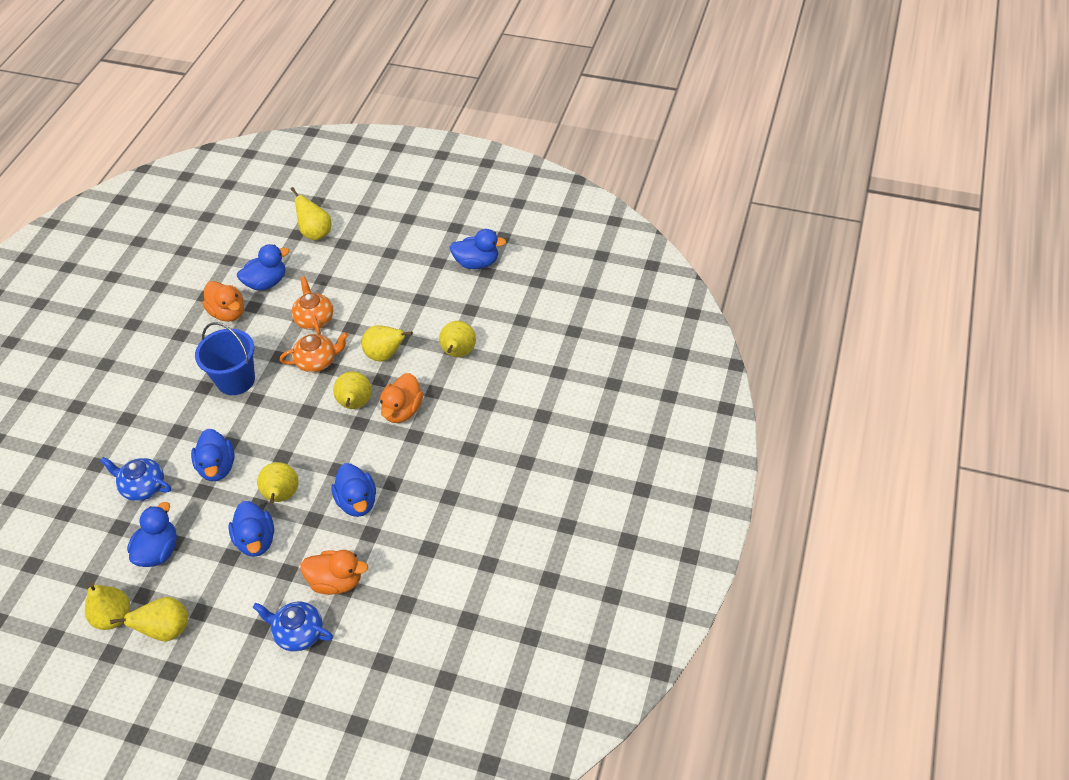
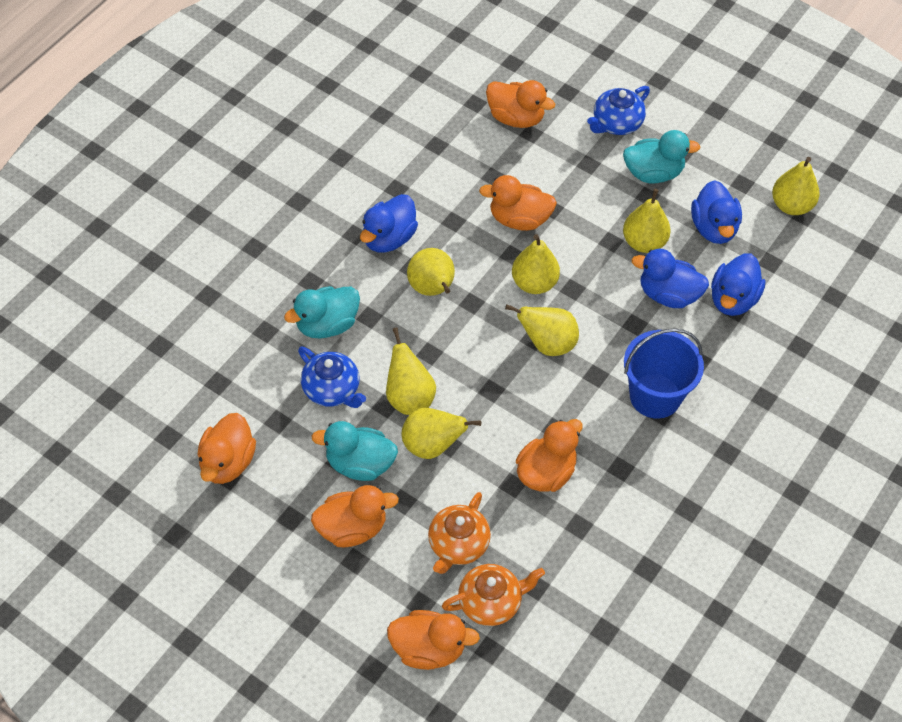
blue duck: [127,502,177,567] [191,429,235,481] [228,501,274,557] [237,244,289,291] [331,463,376,517] [450,229,506,269] = 6 -> [360,194,418,252] [631,249,709,308] [691,180,742,244] [711,254,765,316] = 4
orange duck: [202,281,244,322] [300,550,368,595] [380,373,423,423] = 3 -> [197,413,256,484] [311,485,399,547] [387,610,480,670] [479,175,557,231] [486,80,555,128] [516,419,583,492] = 6
turquoise duck: none = 0 -> [284,286,360,339] [311,421,398,481] [623,130,701,184] = 3

